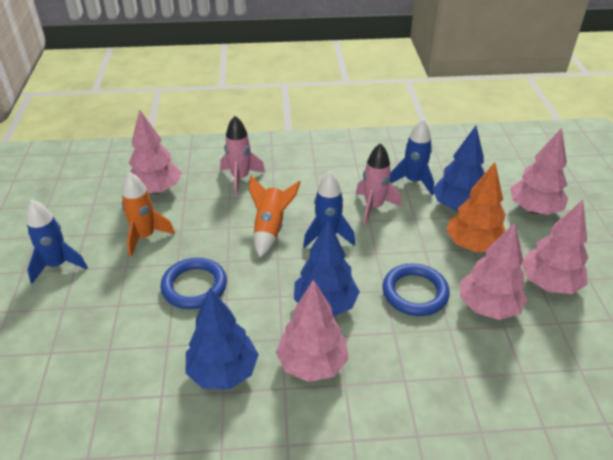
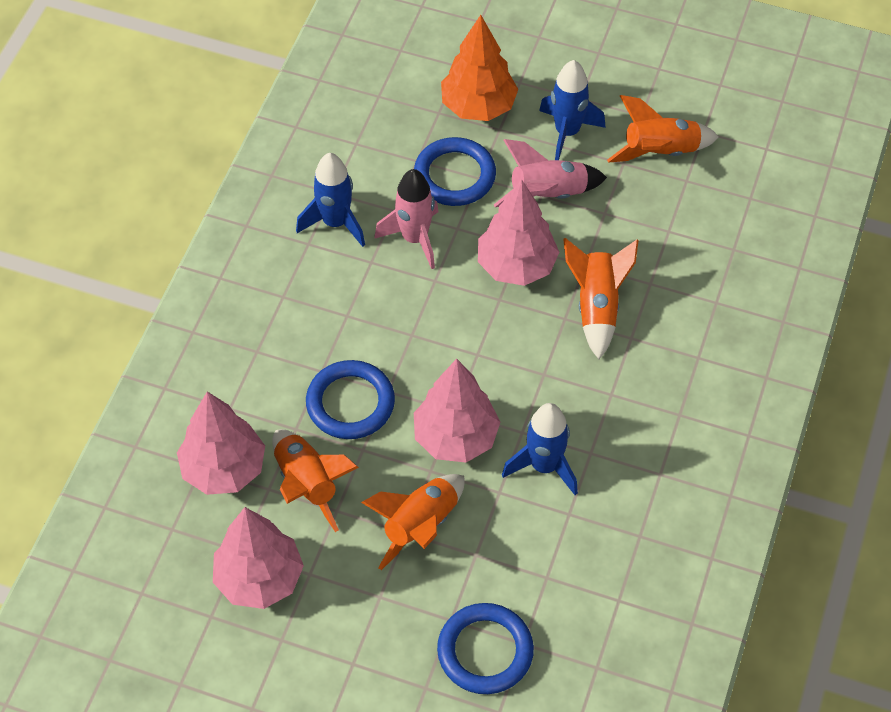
blue ring: [161,258,227,309] [382,263,450,316] = 2 -> [306,360,395,439] [414,137,496,206] [437,603,534,694] = 3
blue tree: [186,288,259,390] [294,220,360,316] [432,126,485,211] = 3 -> none = 0
orange rocket: [122,172,175,257] [249,175,301,257] = 2 -> [272,429,359,532] [361,474,465,570] [563,238,639,359] [607,95,719,163] = 4
pink tree: [129,109,182,194] [276,279,349,382] [460,222,528,320] [510,128,568,215] [521,200,588,294] = 5 -> [177,392,265,495] [213,507,304,609] [414,359,500,463] [478,179,559,286] = 4

